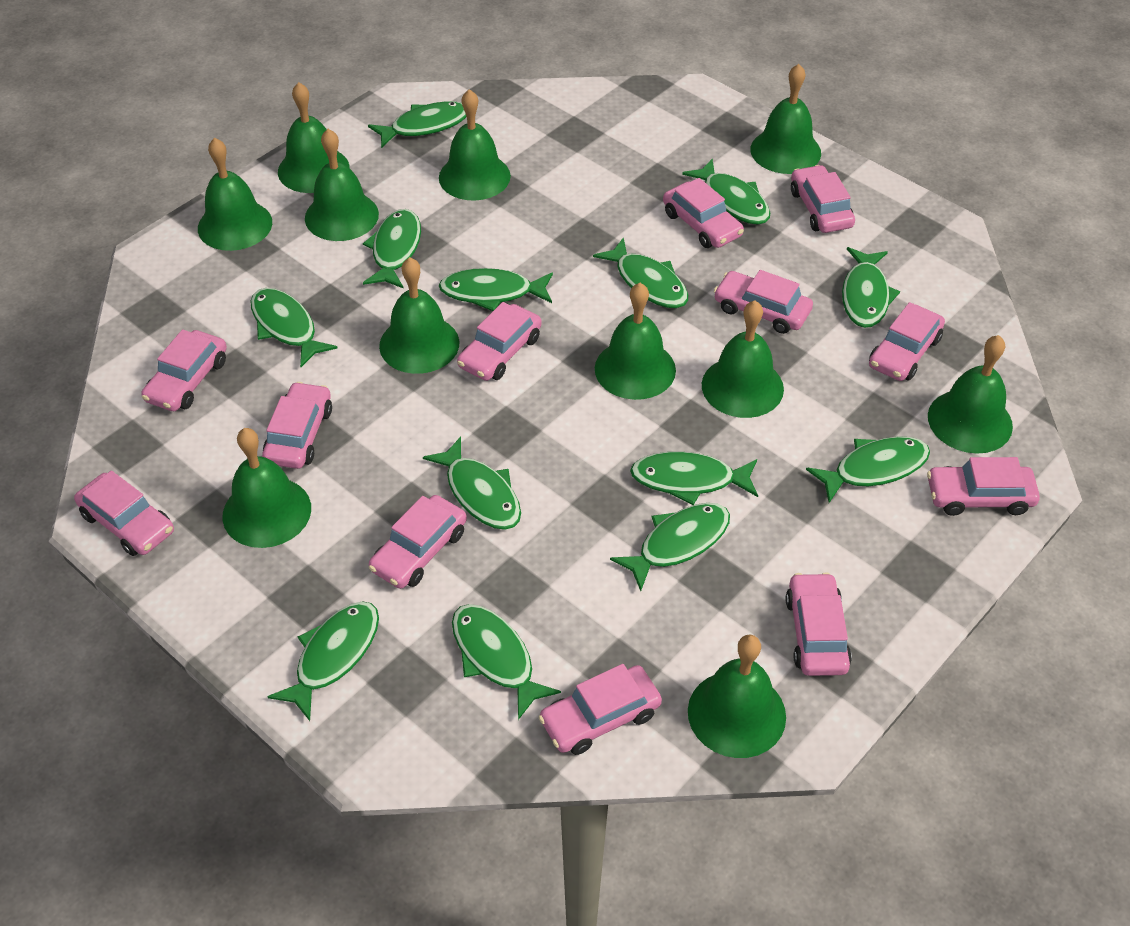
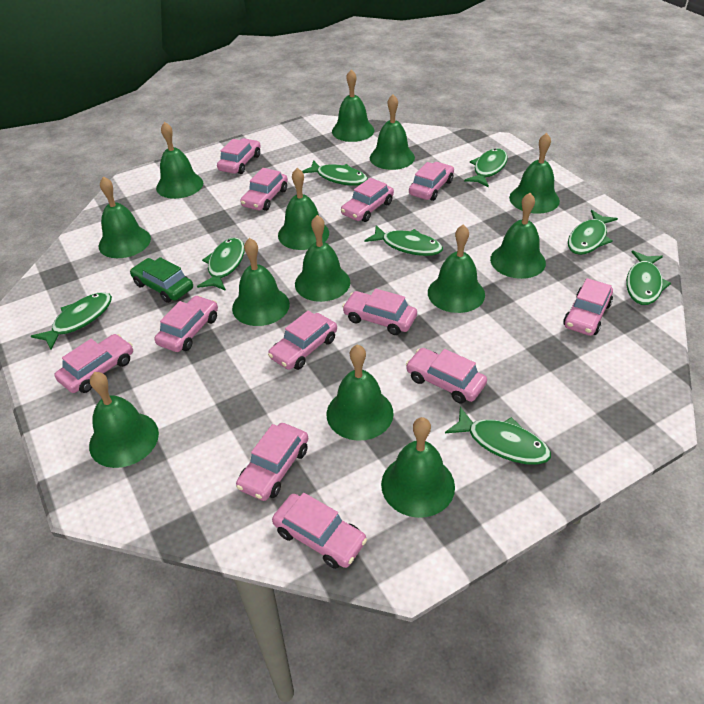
green bell: [198,138,272,251] [223,428,311,548] [278,82,349,193] [305,129,379,241] [379,257,459,374] [439,89,511,201] [595,283,676,400] [688,635,786,758] [702,300,784,418] [750,64,821,174] [928,335,1013,454] = 11 -> [89,372,159,468] [99,176,151,258] [156,122,203,199] [232,238,290,326] [278,168,329,250] [295,215,350,302] [327,344,394,441] [332,70,374,142] [370,95,415,170] [381,417,455,518] [428,225,485,313] [490,193,546,279] [509,133,560,214] = 13
green car: none = 0 -> [130,257,193,303] = 1
green fish: [250,288,338,367] [267,601,379,721] [363,209,421,289] [368,101,466,148] [423,436,521,530] [439,268,553,311] [452,604,561,720] [593,237,688,308] [610,503,730,591] [630,452,758,505] [682,159,770,225] [806,436,930,503] [842,247,900,328] = 13 -> [31,292,112,350] [197,237,245,291] [302,160,368,185] [365,225,443,256] [445,407,551,465] [464,148,508,187] [568,210,618,255] [626,251,671,305] = 8

